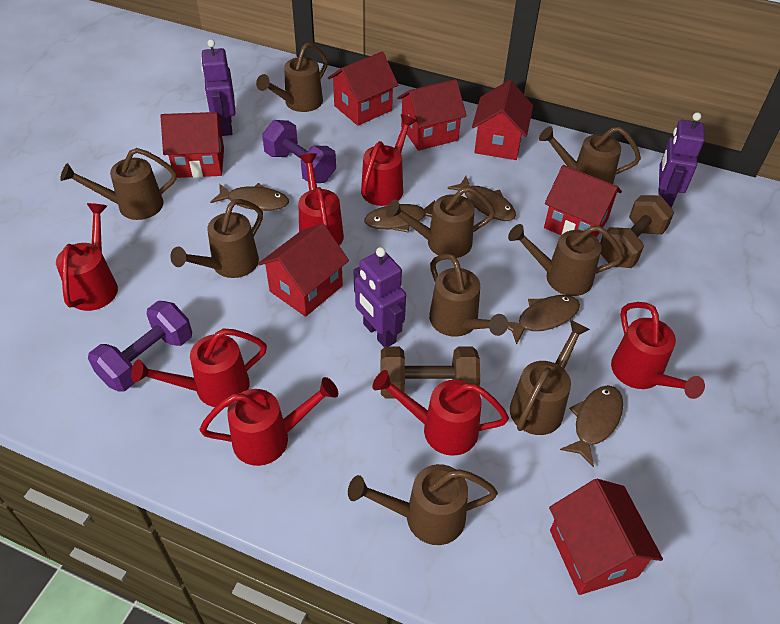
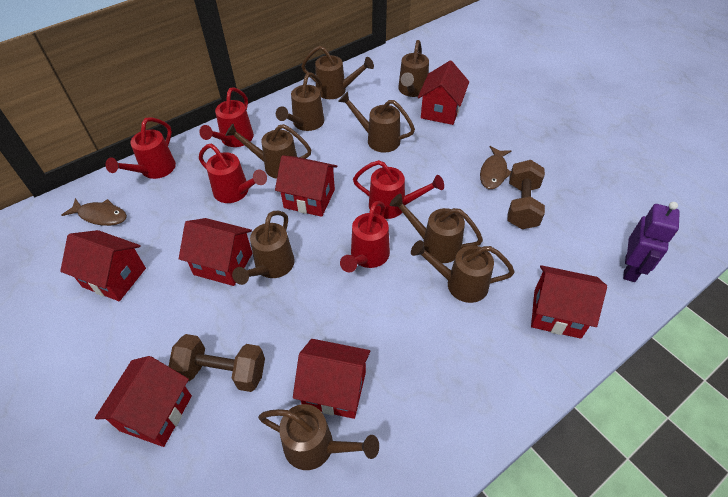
brown fish: [210,183,289,211] [364,200,435,232] [447,176,516,221] [507,295,580,345] [560,385,623,467] = 5 -> [62,198,127,226] [480,146,511,189] = 2
purple dumbbell: [88,301,192,392] [262,120,336,183] = 2 -> none = 0
purple robot: [201,39,235,136] [353,247,406,347] [658,112,705,208] = 3 -> [623,202,680,282] = 1
red watering can: [56,203,118,311] [131,328,267,407] [200,377,338,466] [298,153,344,246] [361,114,417,206] [372,370,509,456] [611,302,705,399] = 7 -> [106,117,176,179] [199,87,254,147] [199,144,267,203] [340,201,390,272] [353,160,444,219] = 5

